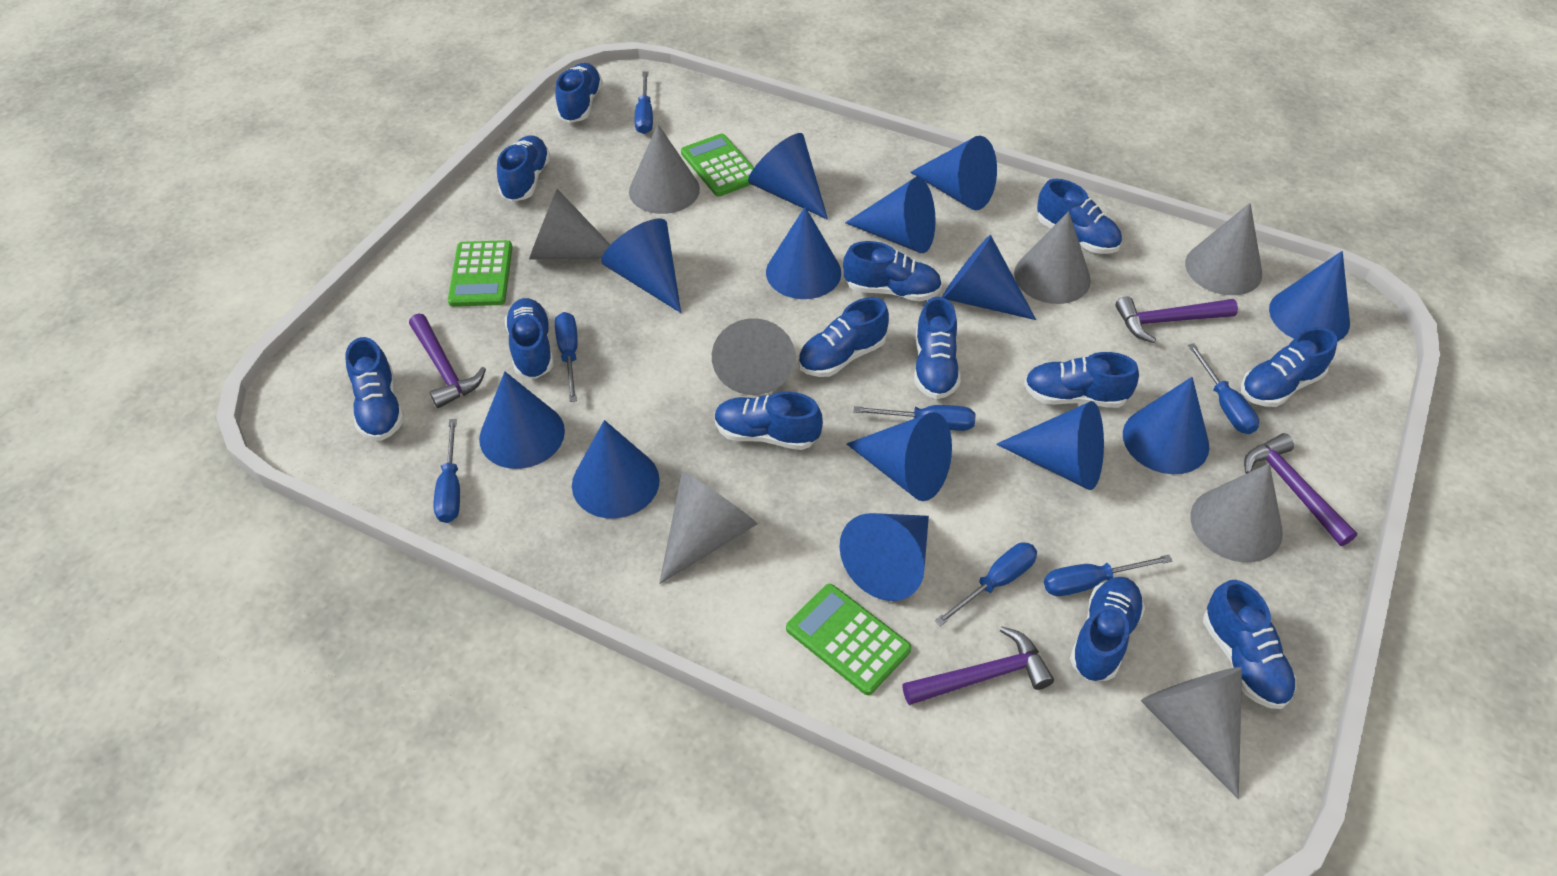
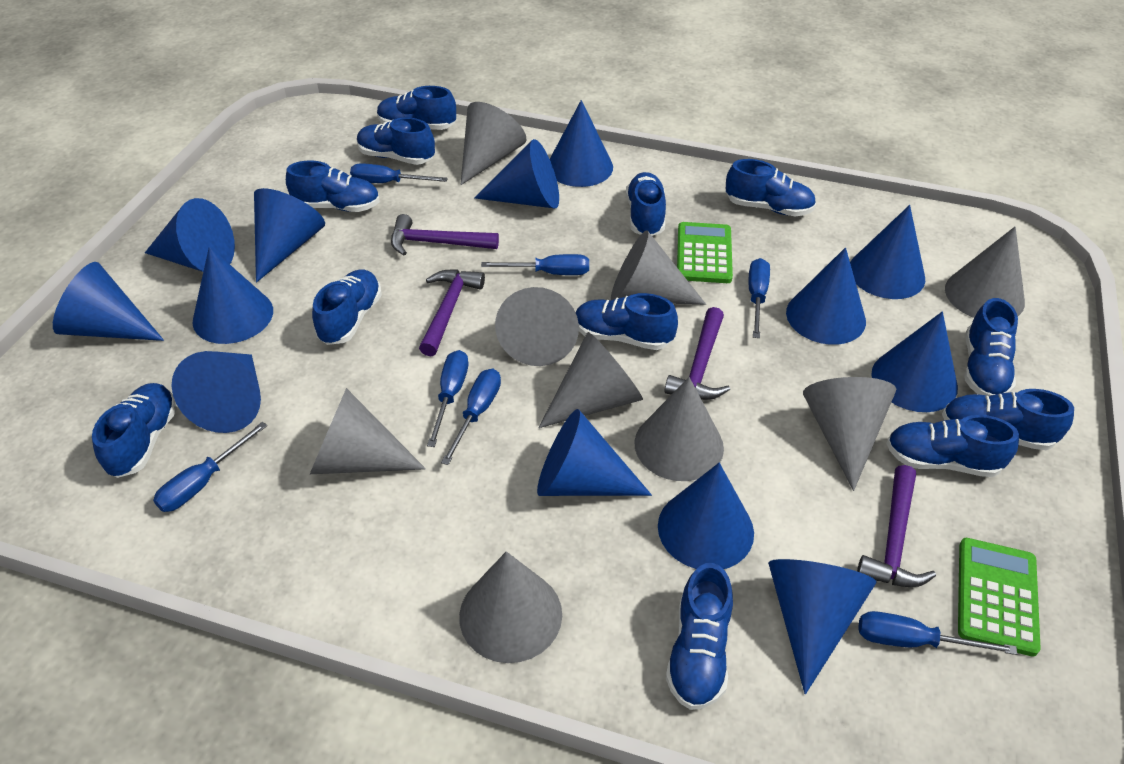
blue shoe: [345,337,404,441] [497,135,551,202] [505,298,554,379] [555,63,603,123] [715,391,823,450] [798,297,889,377] [843,241,942,301] [914,297,961,399] [1024,352,1139,408] [1037,179,1122,254] [1070,577,1145,681] [1203,580,1296,709] [1241,327,1338,407] = 13 -> [92,383,177,478] [286,161,380,212] [312,269,382,345] [357,117,435,165] [377,86,456,130] [575,293,678,350] [626,172,666,236] [666,563,733,710] [726,159,816,216] [886,415,1019,477] [942,389,1074,450] [964,298,1018,396] = 12
green calculator: [448,240,513,307] [681,134,754,196] [786,584,911,695] = 3 -> [677,222,733,283] [958,538,1041,657] = 2
grey cone: [529,189,611,259] [629,124,700,214] [659,471,757,584] [712,319,795,395] [1014,211,1091,304] [1141,667,1242,799] [1185,203,1262,295] [1190,463,1283,563] = 8 -> [310,388,426,474] [459,551,562,663] [461,102,526,185] [495,287,579,366] [538,332,643,428] [611,230,706,305] [635,377,724,481] [803,377,896,491] [945,227,1025,318] = 9

